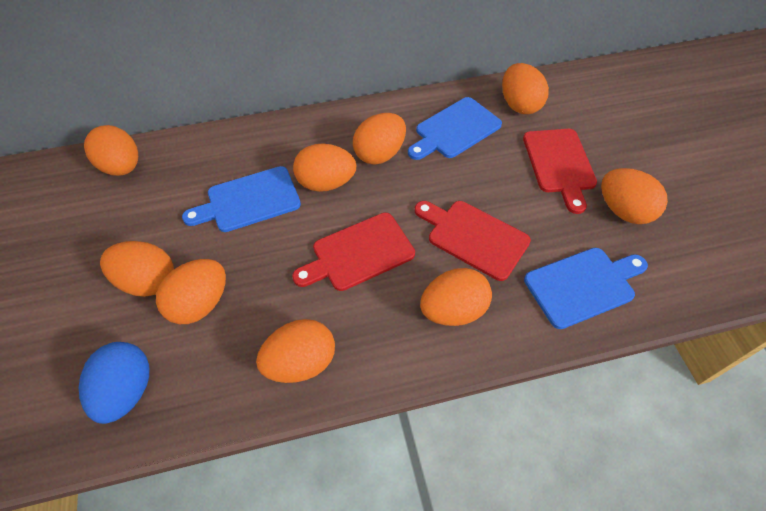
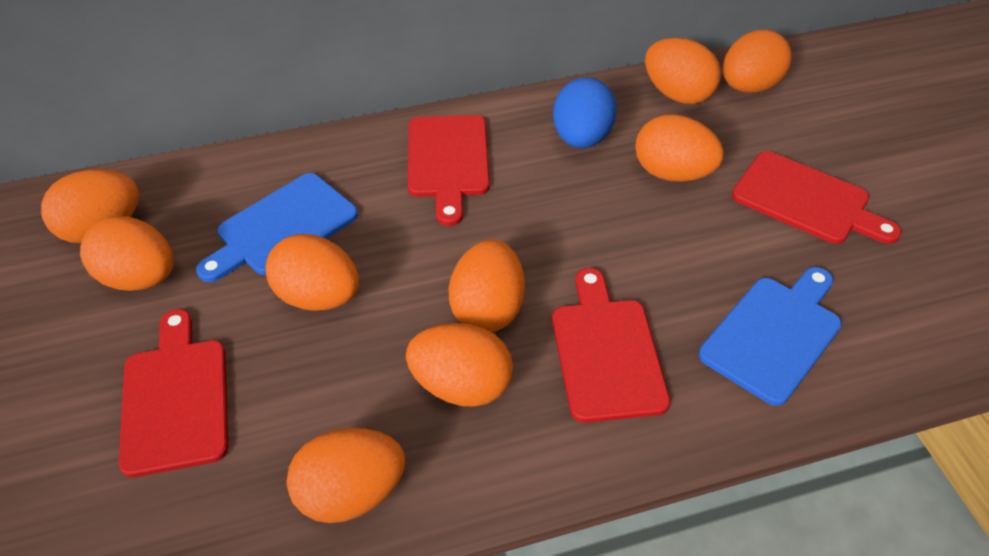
blue cutting board: [182,166,301,232] [408,97,502,160] [524,248,648,329] = 3 -> [196,173,358,282] [699,267,842,406] = 2
red cutting board: [292,213,415,291] [415,201,531,281] [523,129,597,214] = 3 -> [119,309,228,478] [408,115,490,226] [552,268,670,423] [732,151,902,244] = 4

